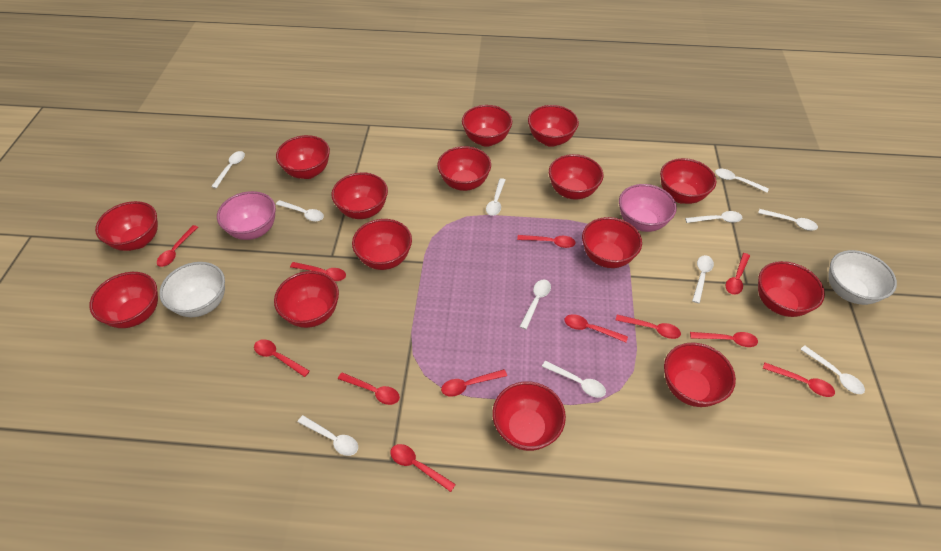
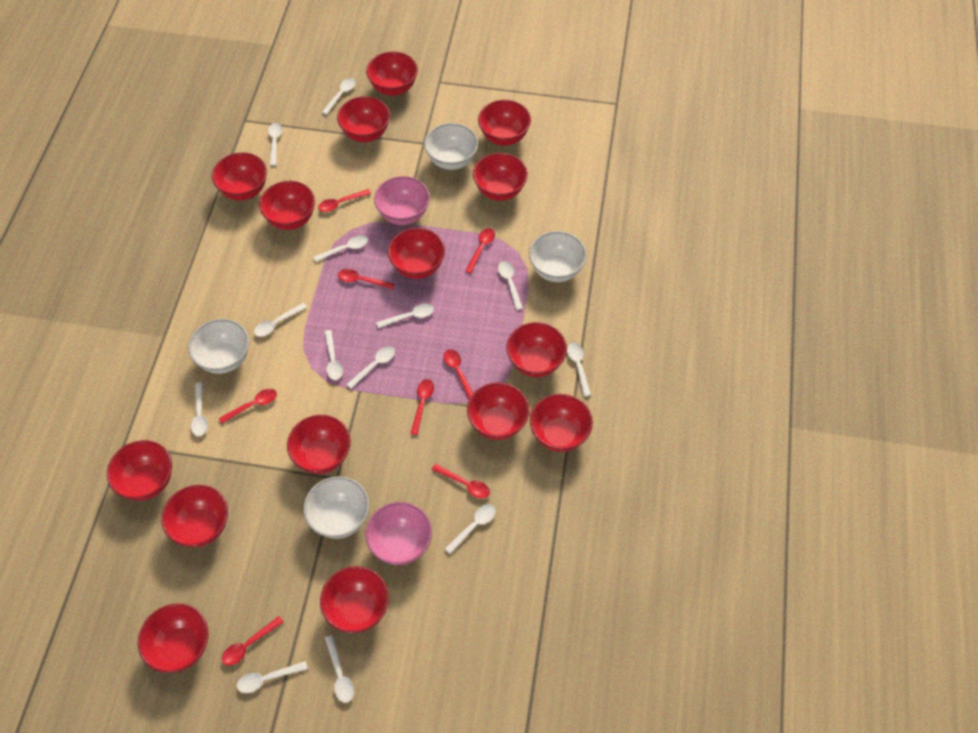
red spoon: [157,225,198,267] [254,339,310,377] [290,262,346,281] [338,372,400,405] [390,444,456,492] [441,369,507,396] [517,235,576,248] [564,314,628,342] [616,314,681,339] [690,332,758,347] [726,253,750,295] [763,363,835,397] = 12 -> [219,389,277,424] [222,616,284,666] [318,189,371,212] [338,269,395,290] [410,379,434,435] [432,464,490,498] [443,349,473,399] [465,228,495,274] = 8
white bowl: [159,262,225,317] [828,250,897,305] = 2 -> [188,319,249,374] [303,476,369,539] [424,123,478,170] [529,231,587,282] = 4
white spoon: [211,151,245,189] [276,200,324,222] [298,415,358,456] [486,178,505,216] [520,279,551,330] [542,361,606,398] [685,211,742,223] [692,255,714,303] [715,169,769,193] [758,209,818,231] [800,345,865,394] = 11 -> [191,382,208,436] [237,661,308,693] [254,303,307,337] [268,123,283,166] [314,235,368,262] [322,78,356,115] [324,330,343,380] [325,635,354,703] [346,346,395,389] [376,304,434,328] [445,504,496,554] [498,261,523,310] [567,343,591,397] = 13

